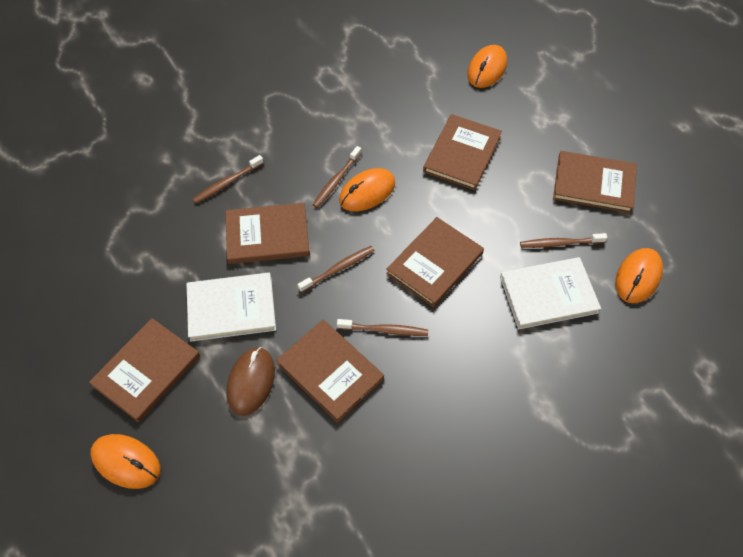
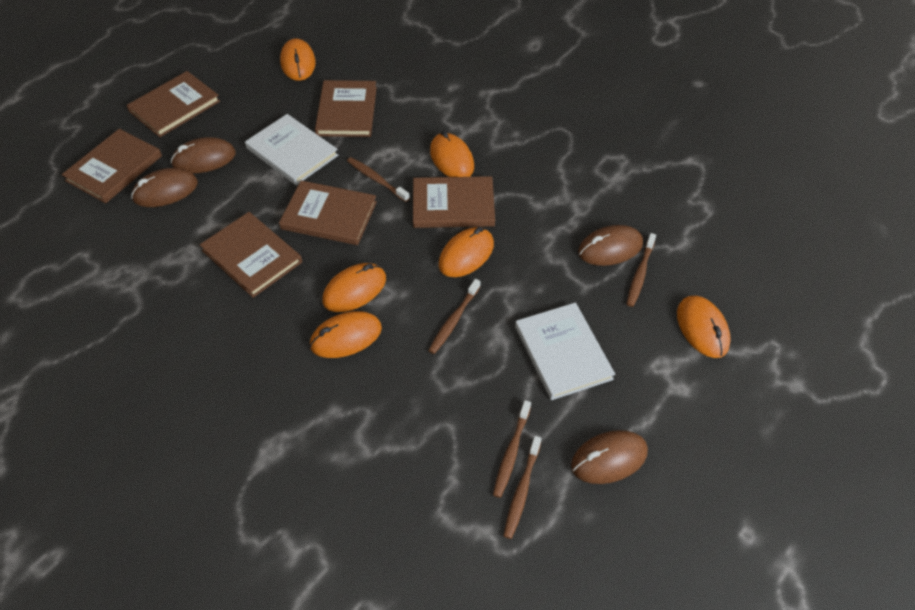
brown mouse: [226,347,275,416] = 1 -> [131,168,198,207] [171,137,236,173] [571,430,648,484] [578,225,643,266] = 4
orange mouse: [91,434,160,489] [339,168,395,211] [467,45,507,88] [615,248,663,303] = 4 -> [280,38,316,81] [310,311,382,358] [323,263,386,312] [430,131,474,177] [439,227,494,277] [677,296,731,358] = 6

